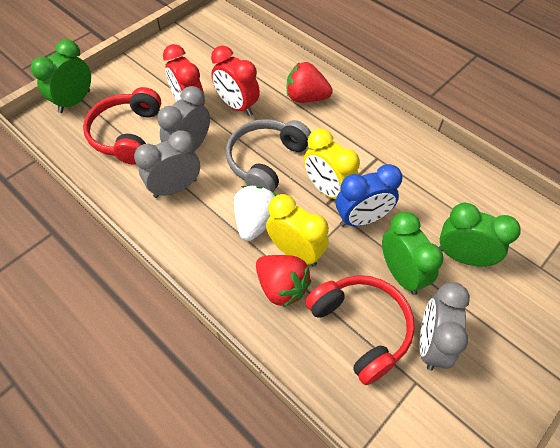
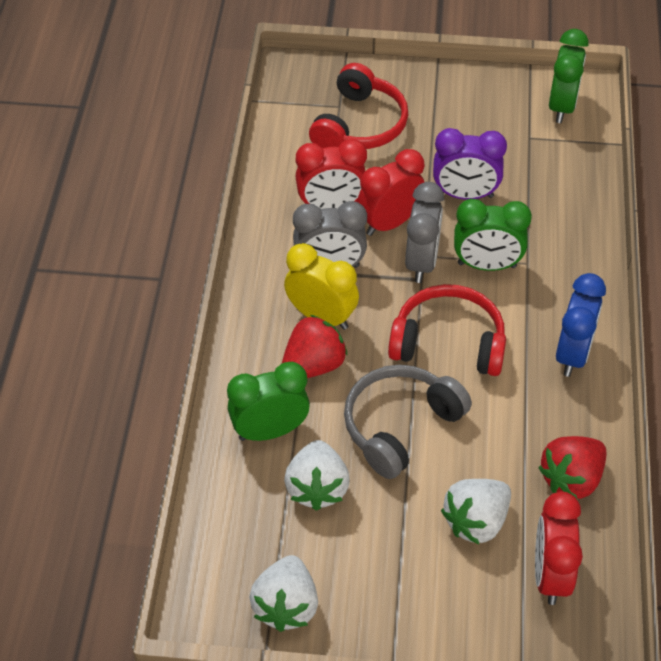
grey clock: [134,130,200,198] [157,86,210,151] [419,282,470,371] = 3 -> [293,201,367,268] [405,182,444,283] = 2
purple clock: none = 0 -> [433,128,507,200] = 1
red clock: [163,44,205,105] [211,45,260,116] = 2 -> [295,139,367,209] [357,149,425,236] [535,491,583,605] = 3
white strawberry: [234,186,277,241] = 1 -> [249,555,318,632] [284,440,350,511] [441,479,511,544] = 3
yellow clock: [266,194,329,267] [304,129,360,199] = 2 -> [284,243,359,330] = 1

